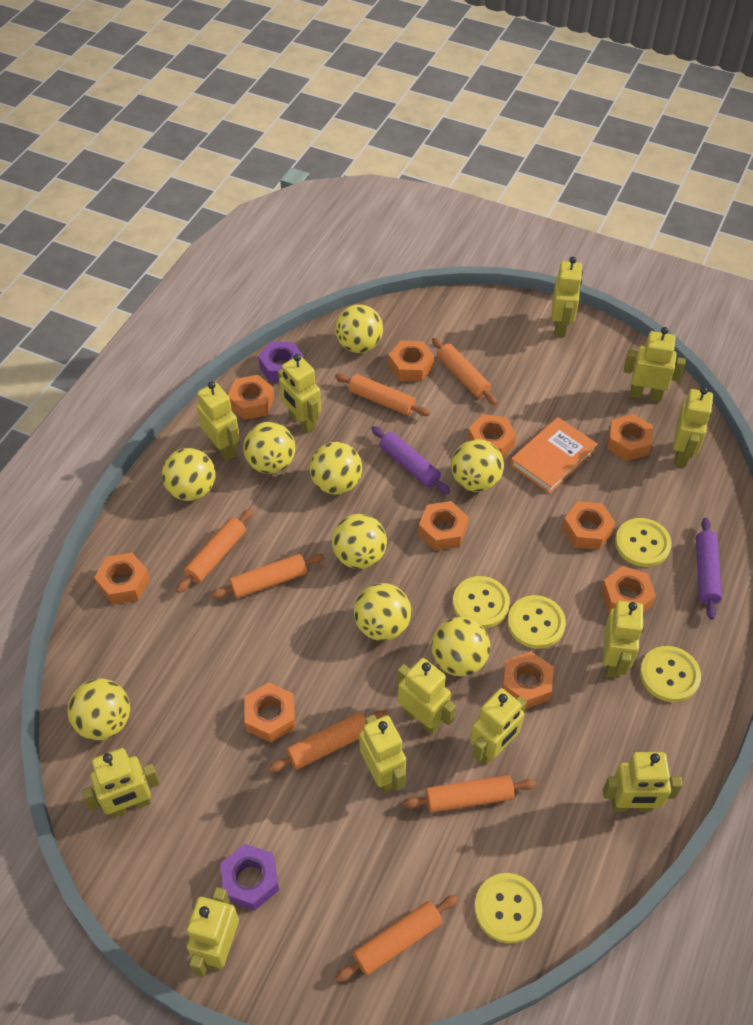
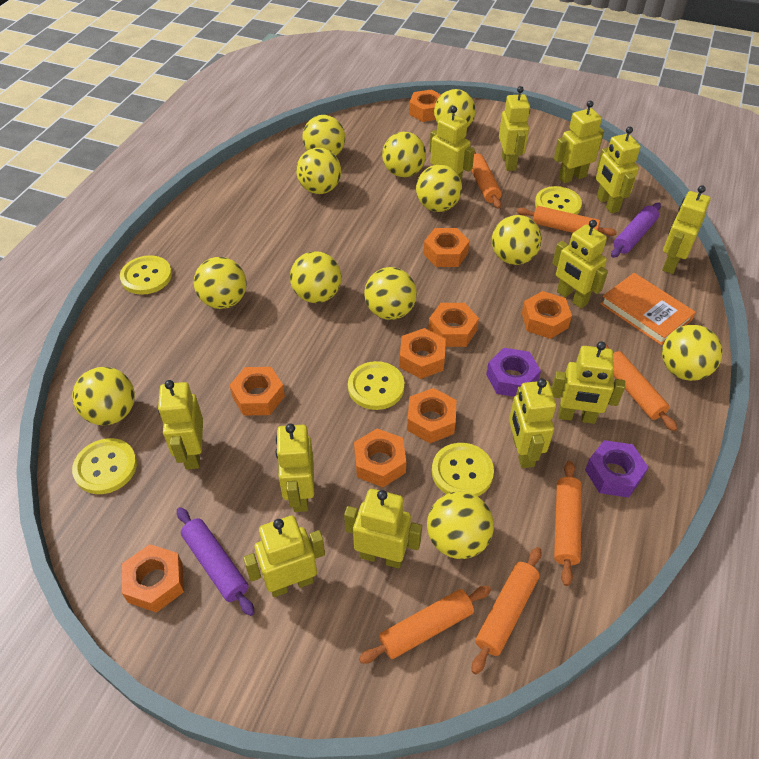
orange nut: [94,553,150,605] [228,375,275,420] [244,682,295,743] [389,341,434,382] [418,501,468,551] [468,414,516,457] [502,651,554,709] [562,501,616,550] [601,566,656,613] [607,414,653,461] = 10 -> [122,544,184,613] [229,367,285,415] [354,429,406,487] [399,328,446,379] [407,388,456,443] [409,90,441,122] [423,228,470,267] [428,303,479,347] [522,291,572,339] = 9
orange rolling pin: [176,509,253,593] [211,554,325,599] [268,710,387,772] [335,373,430,416] [335,895,459,982] [403,775,536,813] [432,338,497,405] = 7 -> [359,586,491,664] [471,151,502,209] [472,547,542,674] [517,206,617,236] [554,461,582,586] [606,344,678,431] = 6
yellow ball: [67,679,130,740] [162,448,215,501] [243,422,295,474] [310,442,362,495] [332,514,387,569] [335,304,383,353] [354,583,411,641] [431,617,490,676] [451,439,504,492] = 9 -> [72,367,135,425] [194,257,247,309] [290,251,342,303] [296,148,341,194] [303,115,345,156] [364,267,417,320] [382,132,426,177] [416,165,462,212] [427,491,494,559] [434,89,476,128] [492,215,542,265] [662,325,723,381] = 12

